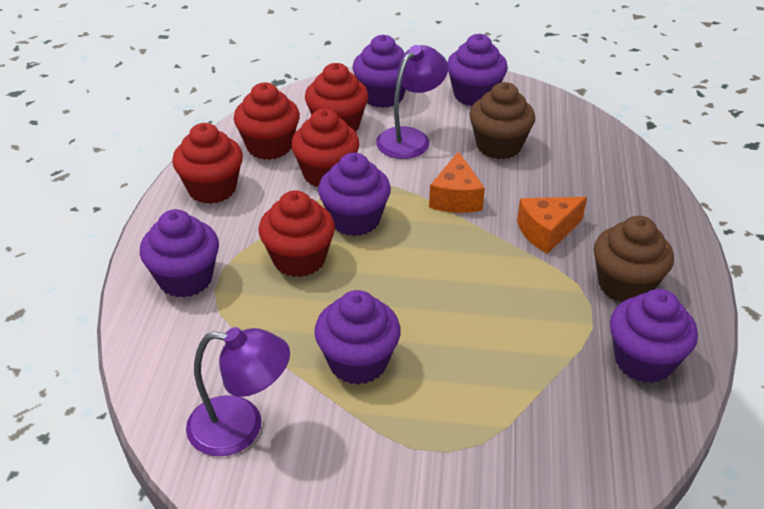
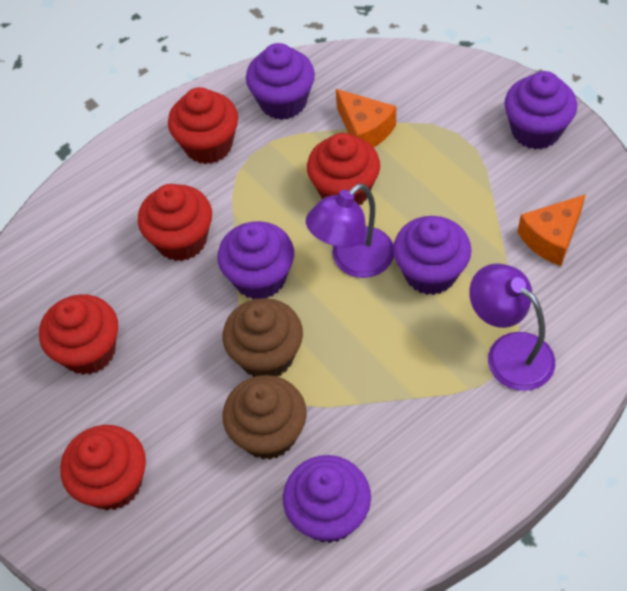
purple cupcake: [140,209,219,298] [314,290,401,385] [318,153,391,236] [352,35,406,108] [447,34,508,106] [610,289,698,383] = 6 -> [217,221,294,299] [246,43,315,120] [283,455,371,543] [393,216,471,295] [505,71,577,149] = 5

